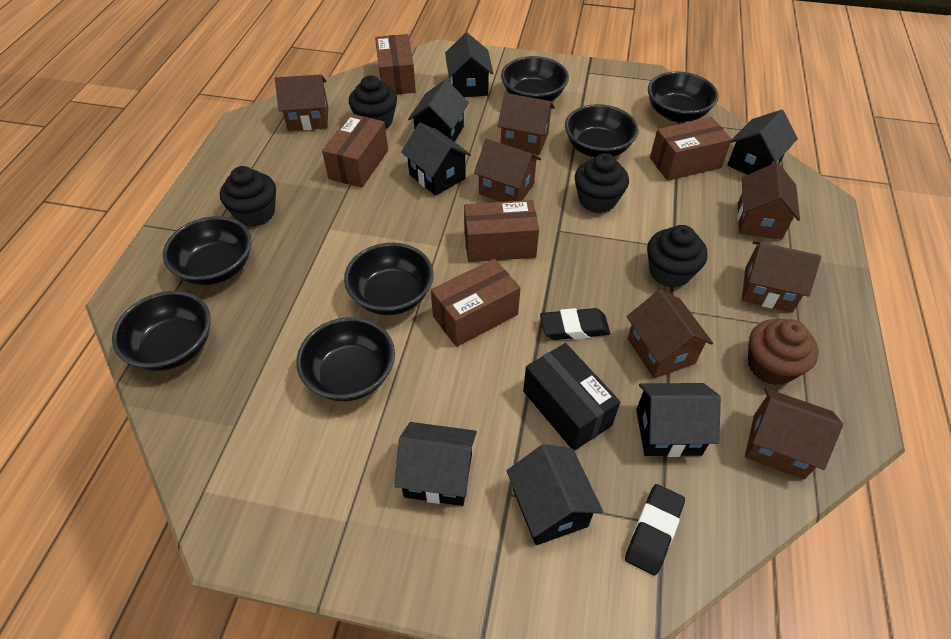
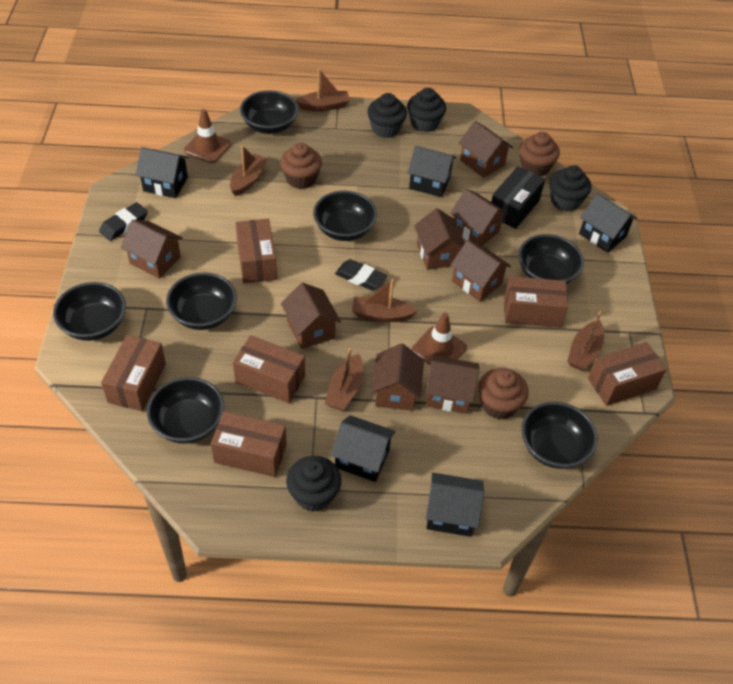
black house: [394,422,477,506] [401,122,471,196] [408,79,469,142] [445,33,493,97] [507,444,603,545] [636,383,721,457] [727,110,798,175] = 7 -> [136,147,189,198] [331,415,396,482] [408,146,456,197] [426,473,484,537] [579,193,637,253] = 5
brown boat: none = 0 -> [230,145,268,196] [295,68,350,111] [325,348,363,411] [352,279,418,322] [567,311,604,371] = 5
brown box: [322,114,388,188] [375,34,416,95] [431,259,520,347] [464,200,539,262] [650,117,732,181] = 5 -> [101,335,166,411] [211,411,287,477] [233,335,305,403] [236,219,277,284] [504,276,568,328] [588,342,667,406] = 6
brown cupcake: [748,319,819,385] = 1 -> [280,143,322,189] [478,368,529,420] [519,132,560,176] = 3
brown house: [275,74,328,131] [474,139,541,202] [497,93,555,155] [627,289,713,378] [737,162,800,240] [742,241,821,313] [745,388,843,479] = 7 -> [121,220,183,279] [281,283,341,349] [372,343,424,411] [414,208,465,270] [426,355,479,414] [450,189,508,246] [450,240,511,302] [459,121,513,178] = 8
brown traffic cone: none = 0 -> [184,109,231,163] [411,313,467,365] = 2

